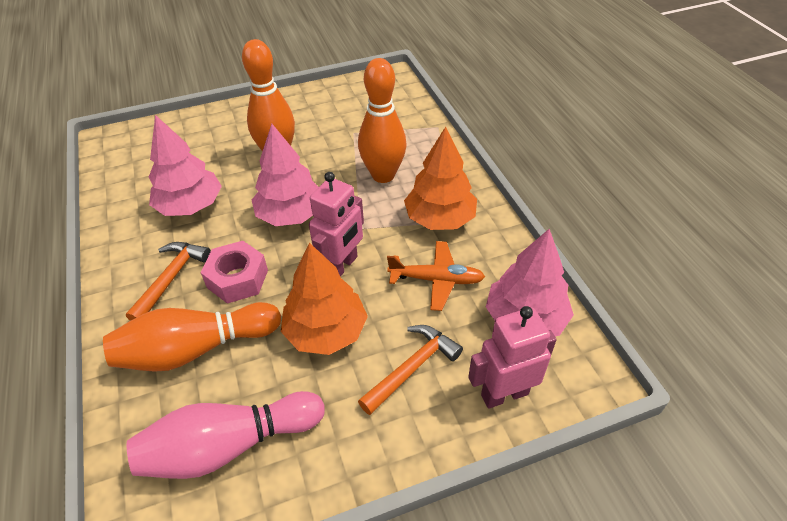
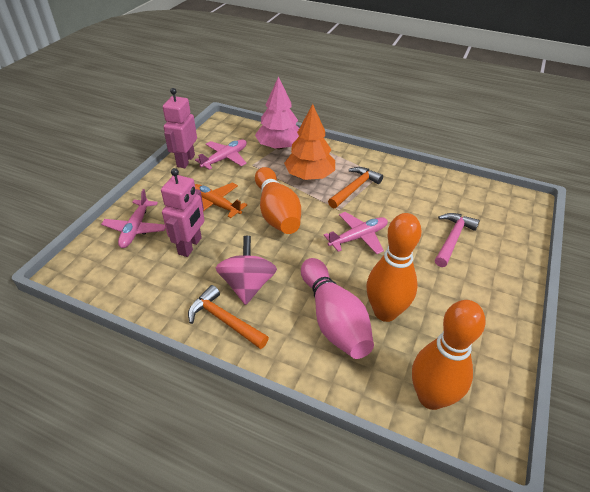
orange tree: [281,243,368,355] [404,127,477,230] = 2 -> [284,104,335,180] = 1
pink hammer: none = 0 -> [435,213,480,267] = 1
pink nut: [200,241,268,304] = 1 -> none = 0
pink plane: none = 0 -> [101,189,166,248] [195,139,247,170] [324,212,388,254] = 3
pink spinning top: none = 0 -> [216,236,277,305] = 1
pink tree: [149,115,222,216] [252,124,318,226] [486,229,574,336] = 3 -> [255,76,299,149] = 1

